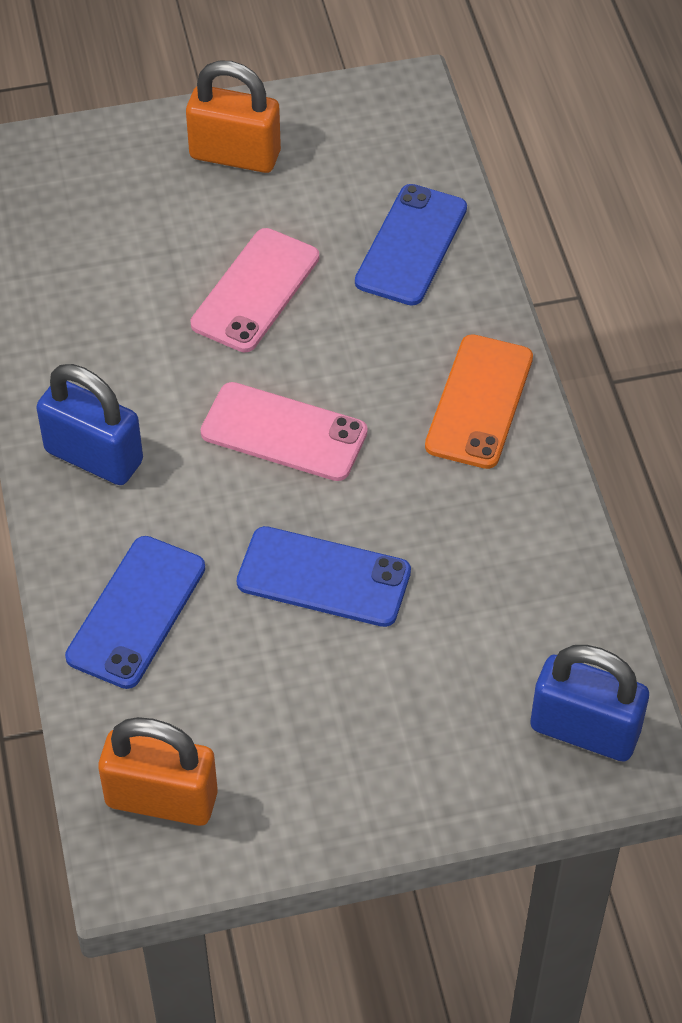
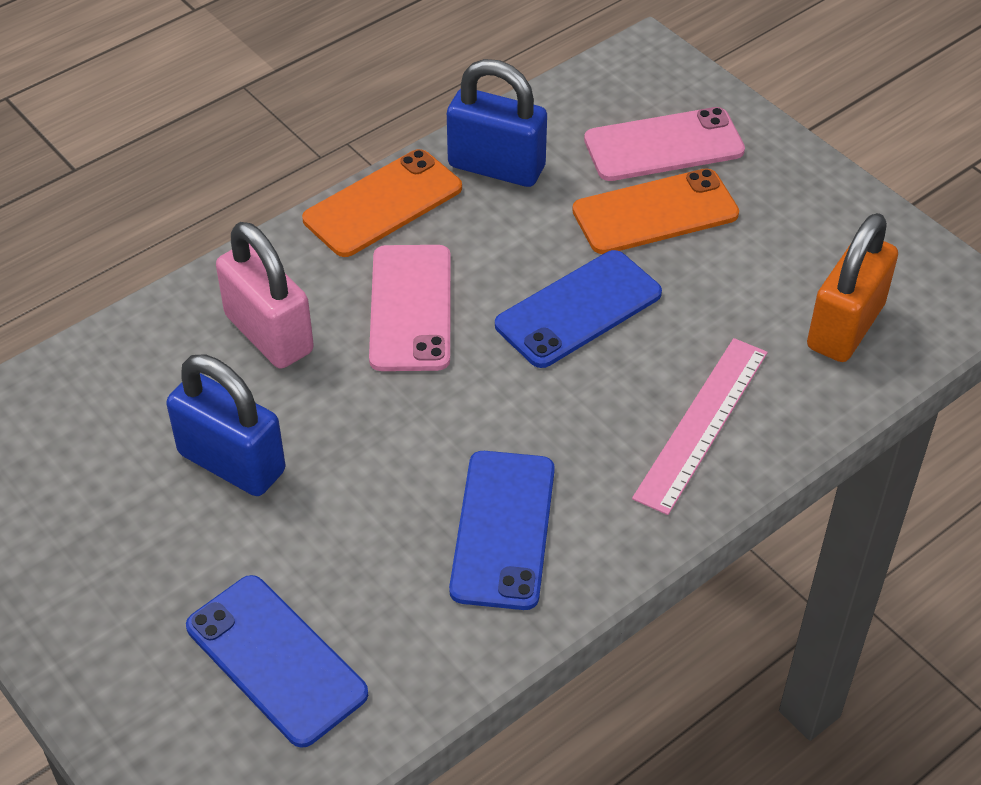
orange padlock: [98,717,218,826] [186,61,281,173] = 2 -> [807,213,898,362] = 1
orange phone: [425,334,533,469] = 1 -> [302,149,462,257] [572,168,739,254] = 2
pink padlock: none = 0 -> [216,222,314,369] = 1
pink ruler: none = 0 -> [632,338,768,515] = 1

